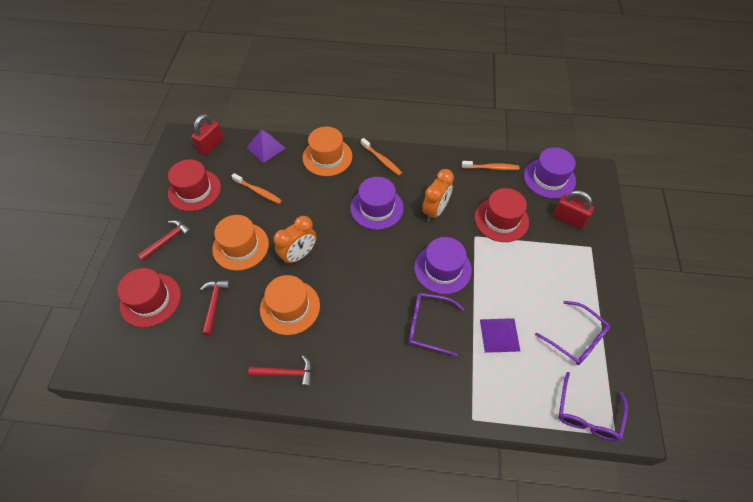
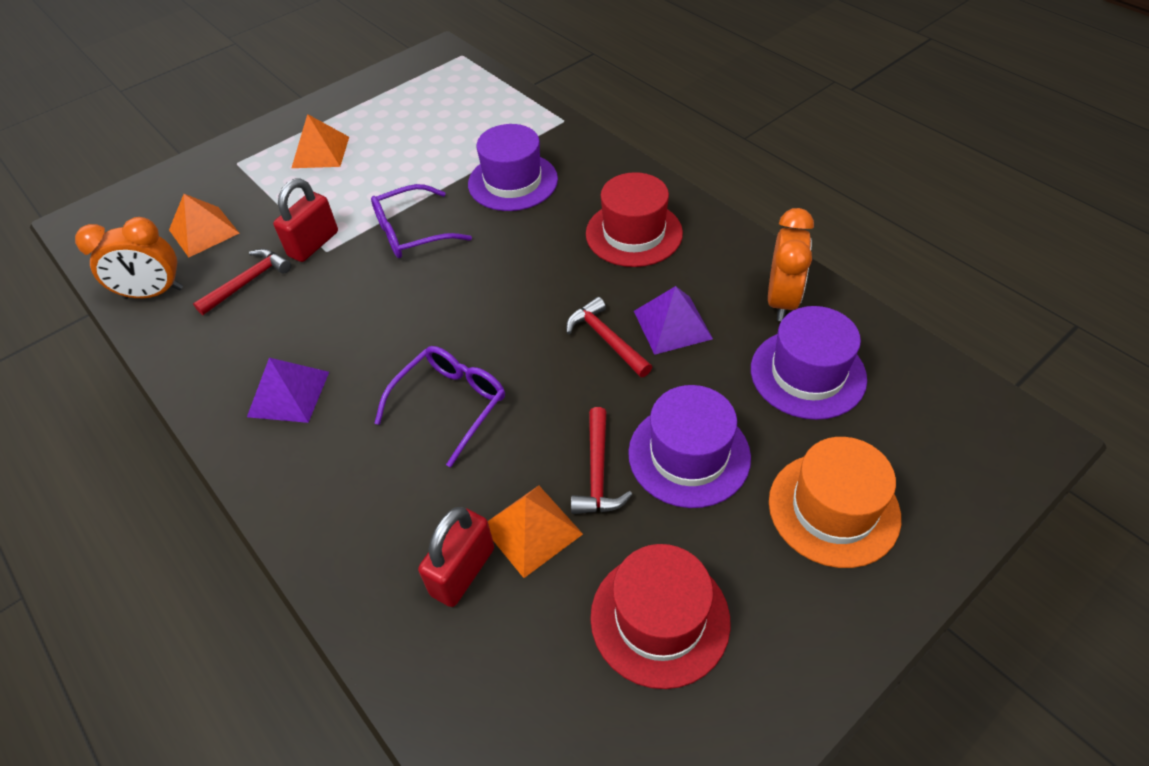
orange hat: [212,215,269,271] [260,275,320,335] [303,127,352,176] = 3 -> [769,437,901,568] = 1
orange pyramid: none = 0 -> [169,194,240,257] [292,114,349,168] [488,486,583,578] = 3
orange toothbrush: [232,173,282,204] [361,138,402,175] [462,161,520,170] = 3 -> none = 0
purple glasses: [409,293,464,356] [535,301,610,365] [558,372,628,441] = 3 -> [371,184,472,258] [374,346,505,467] = 2
red hat: [117,268,181,328] [168,159,221,211] [475,188,529,242] = 3 -> [586,172,683,267] [590,544,731,689] = 2

